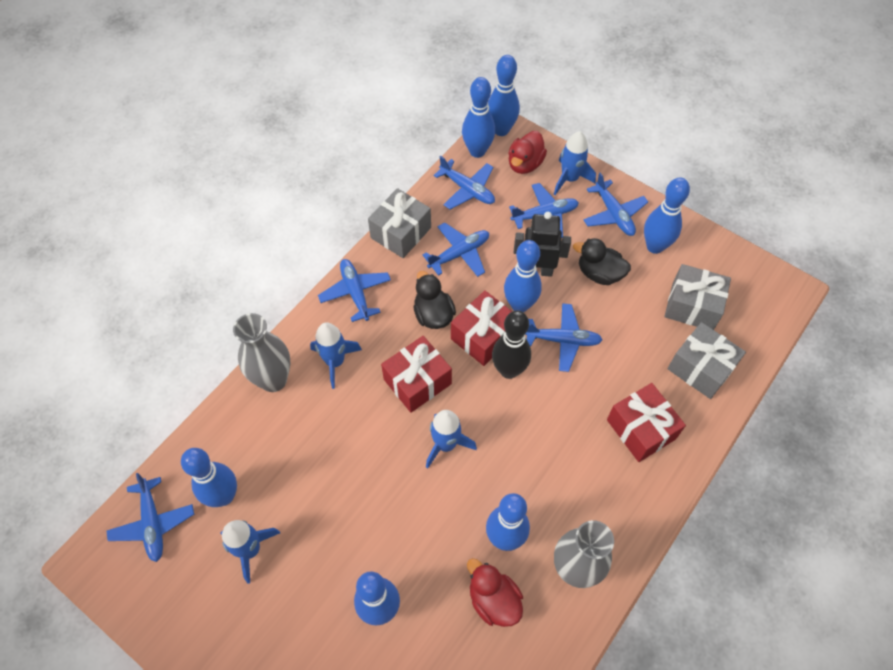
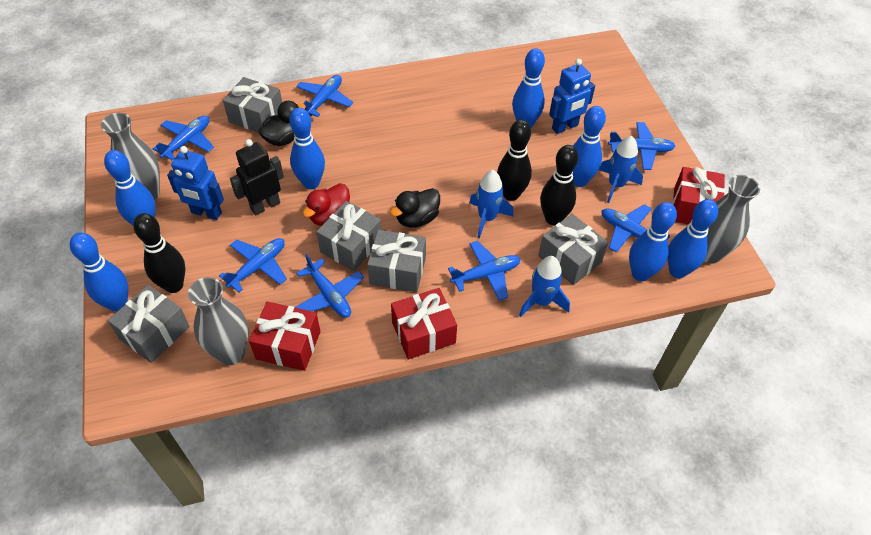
black bowling pin: [492,311,531,379] = 1 -> [133,213,185,293] [497,120,532,201] [540,145,578,225] = 3
blue robot: none = 0 -> [167,146,224,220] [549,59,595,134] = 2
blue rocket: [220,520,280,584] [310,322,362,389] [426,410,477,469] [554,131,596,195] = 4 -> [469,170,513,238] [519,256,570,317] [599,136,643,203] = 3
grey gift: [368,188,431,258] [664,264,731,330] [667,322,746,399] = 3 -> [108,285,190,363] [223,77,282,133] [316,201,381,271] [367,230,426,292] [538,214,609,285] = 5
grey vase: [233,313,290,392] [554,520,614,588] = 2 -> [101,113,160,200] [188,277,248,365] [704,175,760,264] = 3
red duck: [467,558,523,627] [508,131,547,174] = 2 -> [303,183,350,226] = 1

